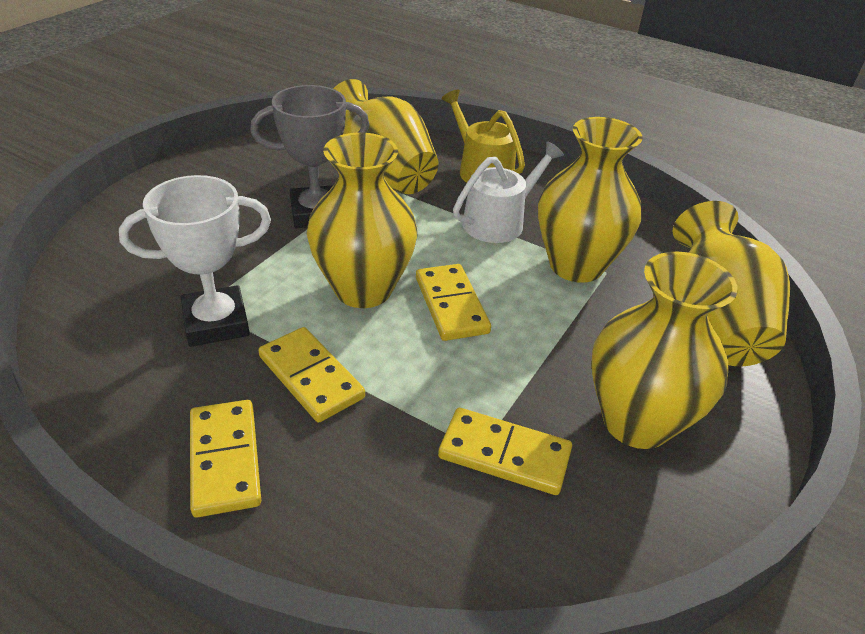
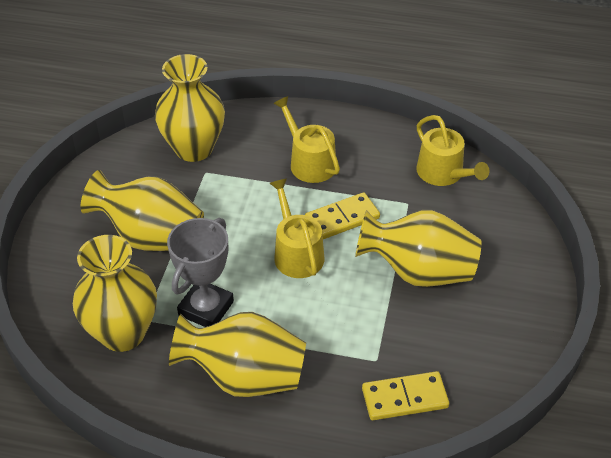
white trophy: [119,175,271,347] = 1 -> none = 0
white watering can: [453,141,564,243] = 1 -> none = 0
yellow domino: [190,400,261,518] [258,327,365,423] [416,264,491,341] [438,408,572,495] = 4 -> [305,192,380,239] [362,371,449,420] = 2
yellow watering can: [441,90,525,183] = 1 -> [270,178,324,278] [273,96,340,183] [416,115,489,186] = 3

